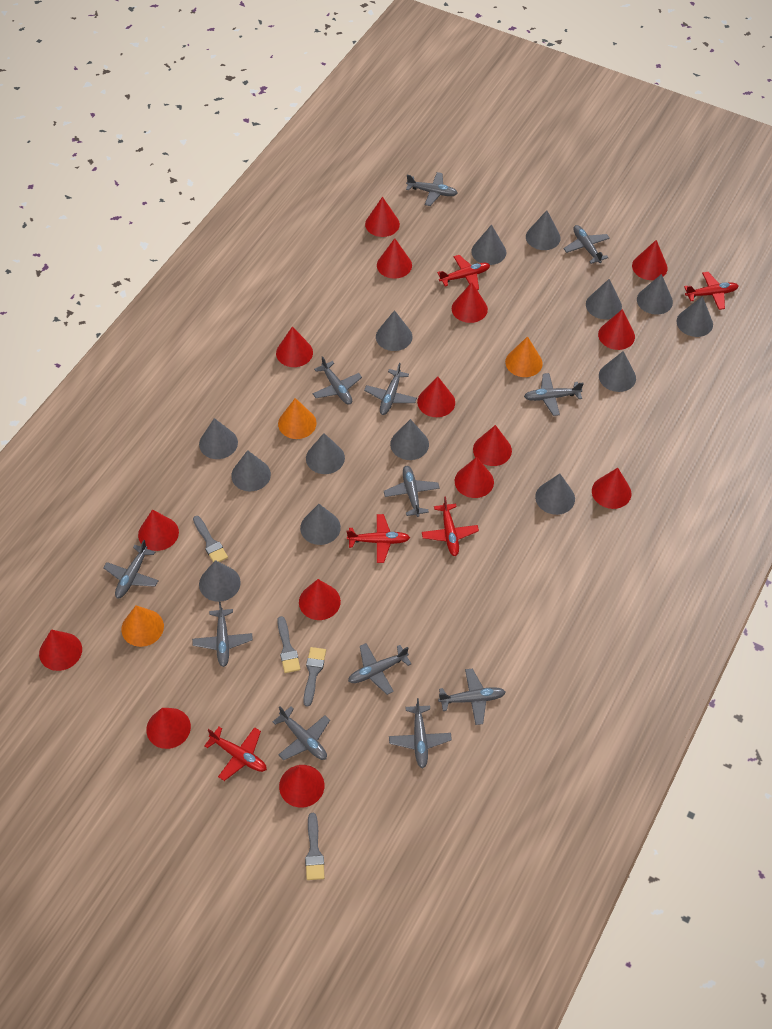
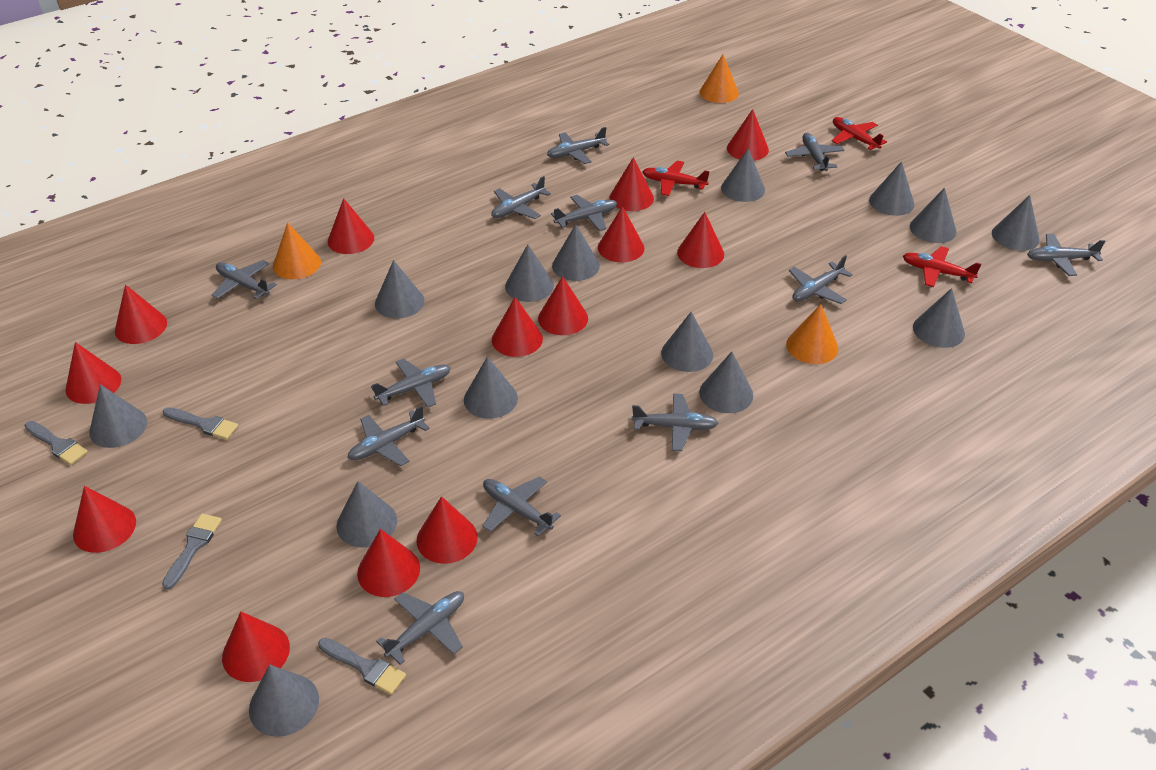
red cone: [39,629,82,671] [138,509,179,551] [146,708,191,749] [276,326,313,367] [279,765,324,808] [299,579,341,620] [365,197,400,237] [377,238,412,279] [417,376,455,417] [452,282,488,323] [455,457,494,498] [473,425,512,466] [592,468,631,509] [598,309,635,350] [632,240,668,280] = 15 -> [66,342,121,404] [73,486,136,553] [115,285,167,344] [222,612,290,682] [328,198,374,254] [357,529,420,597] [417,496,478,564] [492,297,543,357] [538,276,588,335] [598,206,644,262] [610,157,654,211] [677,212,724,268] [727,109,769,161] = 13
red plane: [204,727,267,781] [346,514,410,563] [422,496,479,556] [437,255,490,290] [684,272,739,310] = 5 -> [642,161,710,196] [832,117,887,150] [903,246,982,287] = 3

